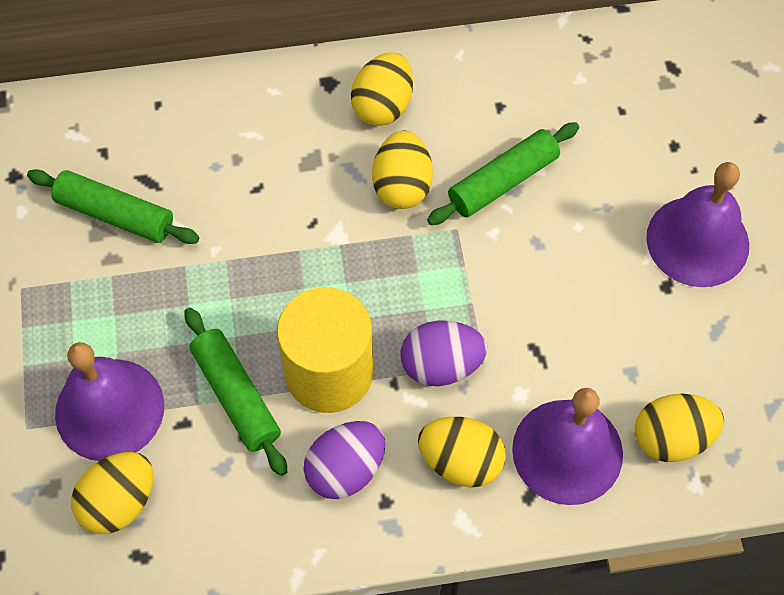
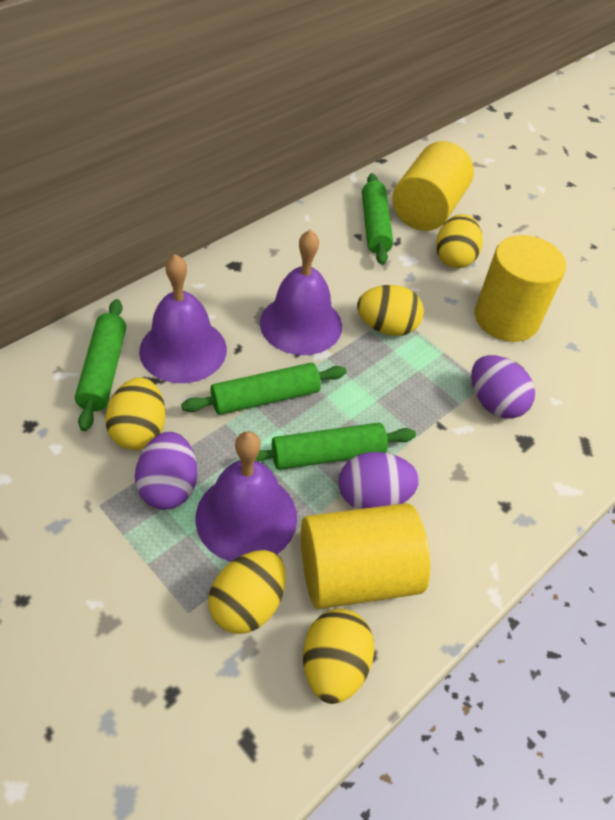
green rolling pin: [27,169,199,244] [185,308,287,476] [427,122,579,225] = 3 -> [75,299,126,431] [181,363,346,415] [255,423,416,470] [362,173,393,265] = 4
purple egg: [304,421,385,499] [401,321,487,386] = 2 -> [135,432,198,510] [339,452,419,509] [471,355,535,419] = 3
yellow cylinder: [277,287,373,413] = 1 -> [301,503,430,609] [392,141,474,231] [475,235,566,342] = 3

